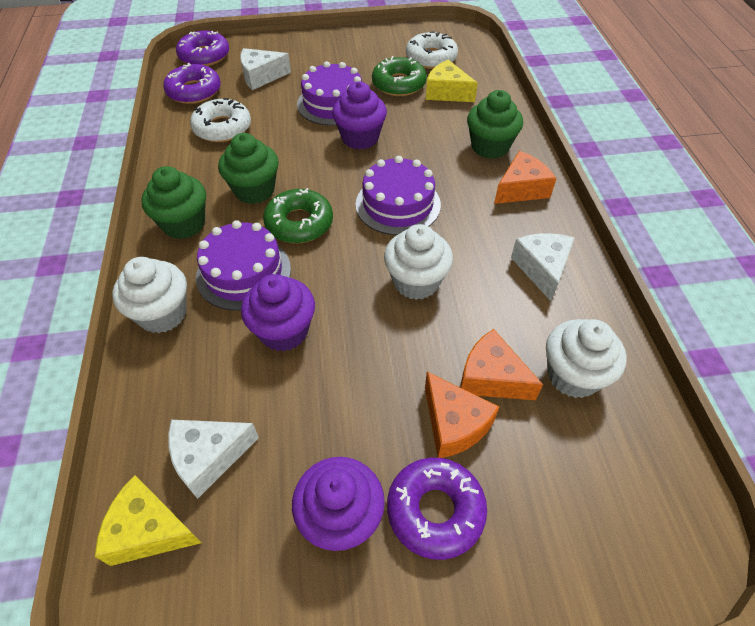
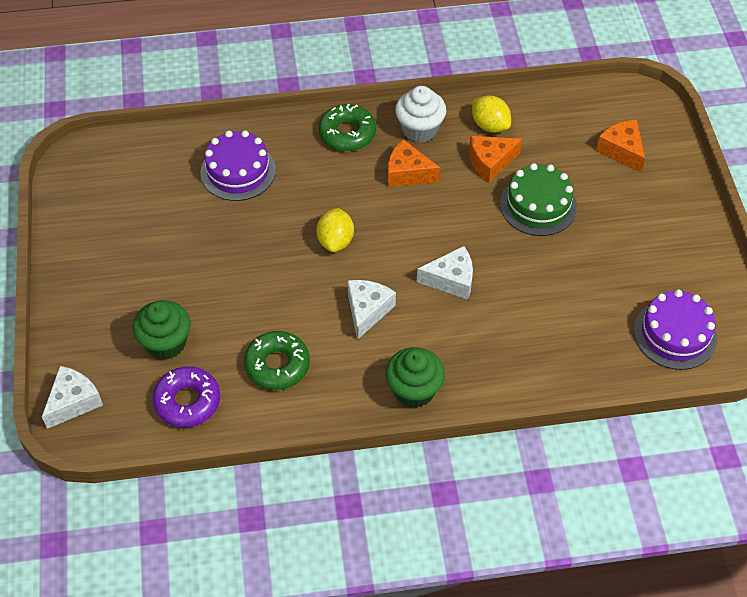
green cake: none = 0 -> [500,163,577,236] = 1
green cupcake: [141,166,206,239] [218,133,279,204] [467,90,523,159] = 3 -> [133,300,191,360] [386,347,445,408] = 2
purple cake: [196,220,291,311] [297,61,362,125] [355,156,441,235] = 3 -> [200,130,276,201] [634,289,717,370] = 2
purple cupcake: [241,274,315,351] [292,457,385,551] [332,81,387,150] = 3 -> none = 0
purple donut: [163,63,221,104] [176,31,229,66] [387,458,487,560] = 3 -> [153,366,220,427] = 1
white cupcake: [112,257,187,333] [384,224,453,300] [546,319,627,398] = 3 -> [395,86,446,143] = 1
white donut: [190,98,251,142] [406,31,458,69] = 2 -> none = 0
yellow cheese: [95,475,201,566] [426,60,478,102] = 2 -> none = 0
yellow lemon: none = 0 -> [316,208,354,252] [472,95,511,133] = 2

